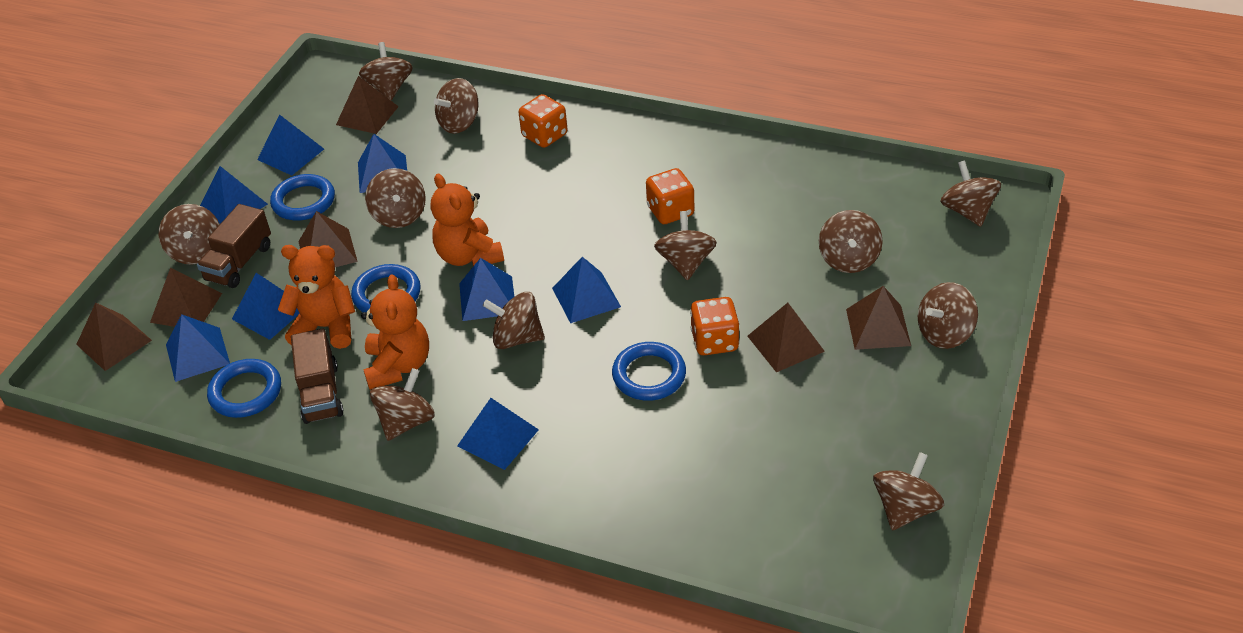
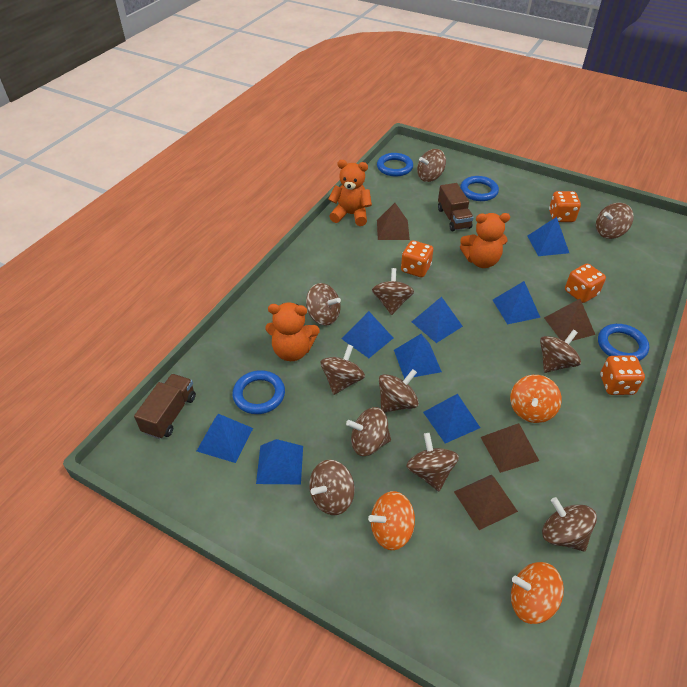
brown pyramid: [76,302,152,371] [150,268,222,327] [298,211,358,267] [336,76,399,134] [747,303,825,372] [846,286,911,350] = 6 -> [377,203,410,240] [454,474,518,530] [481,423,539,473] [544,299,595,341] = 4
orange dice: [518,94,567,148] [646,168,695,224] [690,297,739,355] = 3 -> [401,240,433,277] [549,191,581,222] [565,263,606,303] [600,355,645,395] = 4
orange spinning top: none = 0 -> [368,491,415,550] [510,375,562,423] [511,562,564,624] = 3

